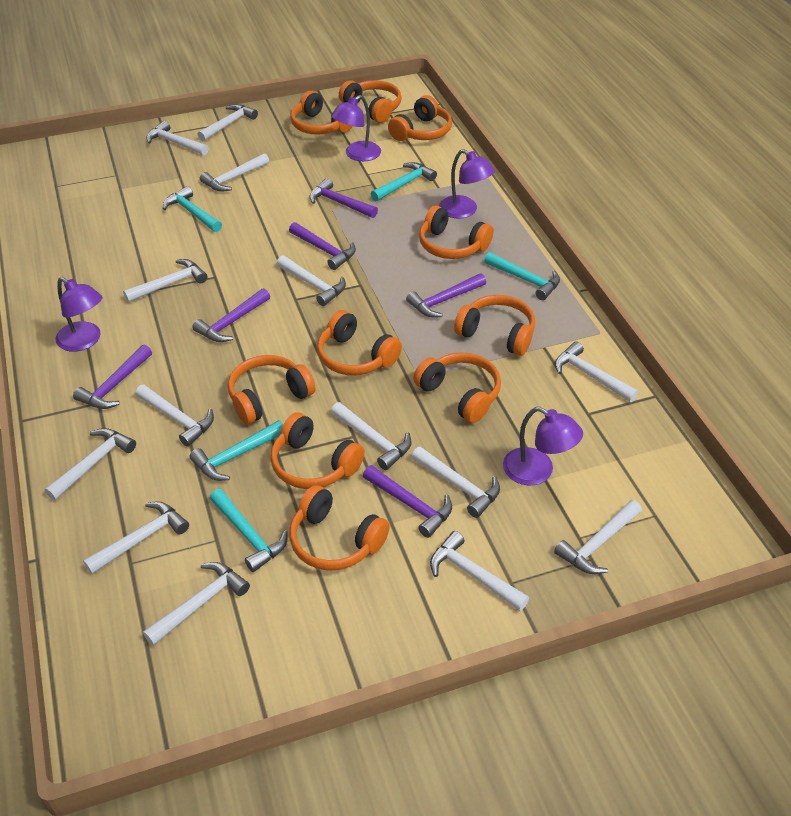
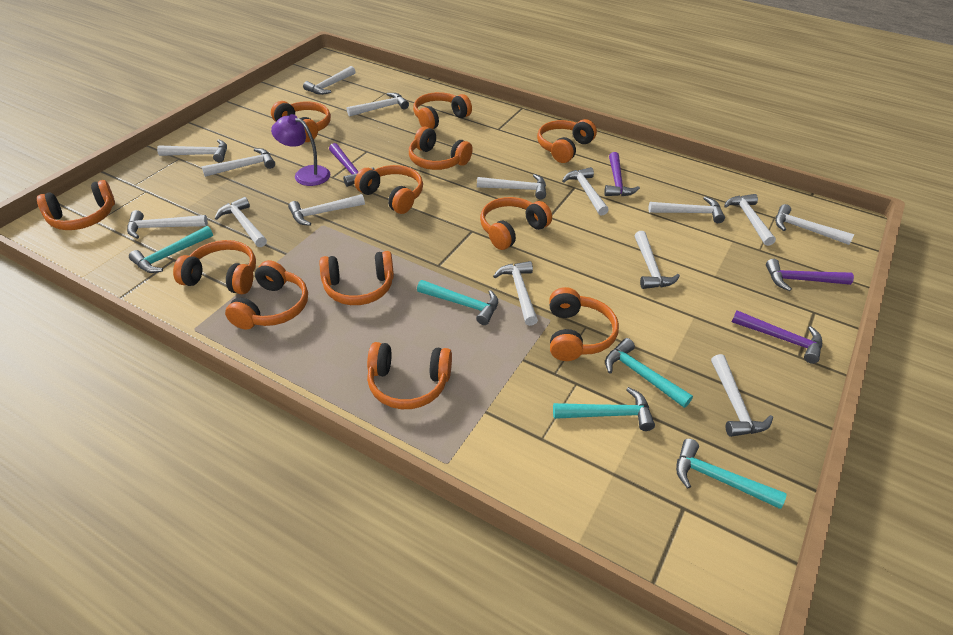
orange headphones: [228,355,316,424] [271,412,365,489] [289,485,390,571] [290,91,353,134] [317,310,402,375] [339,80,402,123] [388,95,452,141] [413,352,501,423] [419,205,493,259] [454,295,535,356] = 10 -> [37,180,115,230] [173,240,256,294] [225,260,308,330] [271,101,331,142] [319,251,394,305] [354,165,423,214] [367,342,452,409] [409,126,473,170] [413,92,472,129] [480,197,552,250] [537,119,597,163] [549,287,619,361] = 12
purple hammer: [73,345,152,409] [192,288,270,342] [289,222,356,270] [309,178,378,218] [363,465,452,538] [406,273,486,317] = 6 -> [329,143,375,187] [604,152,640,196] [732,310,822,364] [766,259,854,291] = 4
purple lamp: [56,277,103,352] [331,95,381,161] [439,149,495,219] [503,407,583,485] = 4 -> [271,114,331,186] = 1
white hammer: [44,428,136,501] [83,501,189,574] [123,259,208,302] [135,385,214,447] [143,562,250,646] [146,121,209,155] [197,104,258,141] [200,153,269,192] [277,255,346,306] [331,402,412,470] [412,447,500,518] [430,531,529,611] [554,500,642,574] [555,341,638,402] = 14 -> [127,210,208,239] [157,139,227,163] [202,148,275,177] [215,197,267,247] [288,194,365,226] [303,66,356,95] [347,93,409,117] [477,174,546,200] [493,261,538,326] [562,167,609,216] [635,231,680,289] [649,197,725,223] [711,354,773,437] [724,194,776,246] [775,204,854,245] = 15

